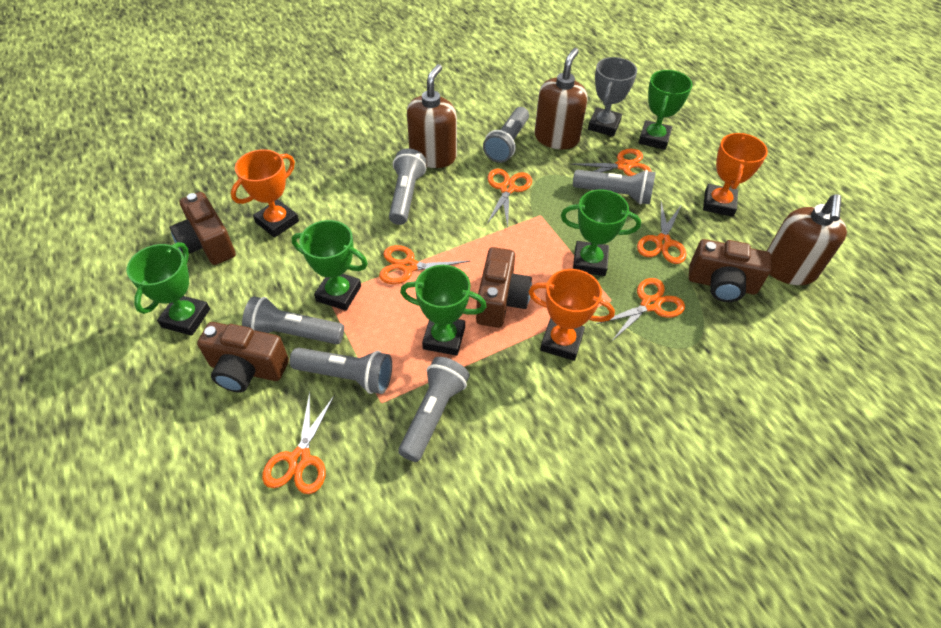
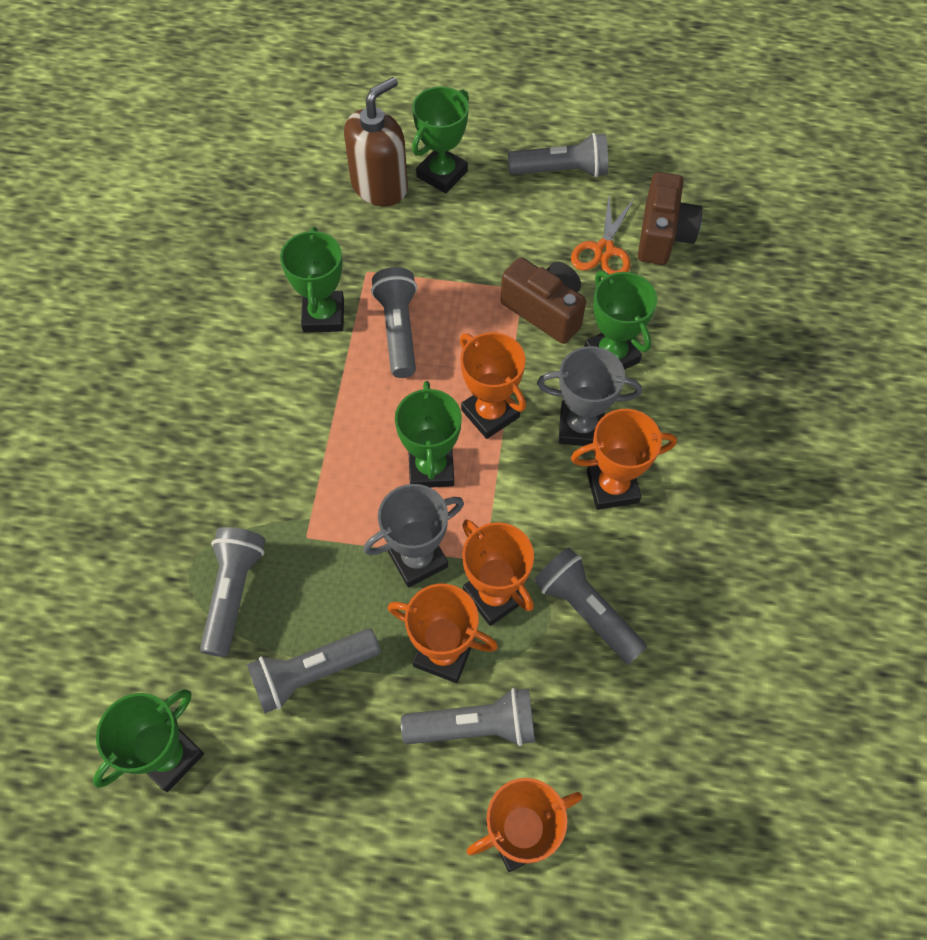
brown camera: [170,192,236,265] [197,322,289,392] [476,247,532,328] [689,239,772,302] = 4 -> [501,257,586,344] [638,172,703,265] = 2
brown soap dispenser: [407,64,457,168] [534,48,588,149] [767,194,847,285] = 3 -> [344,77,408,206] = 1
grey trophy: [588,57,637,136] = 1 -> [363,484,464,587] [537,346,642,446] = 2
orange scissors: [262,392,335,494] [379,245,470,284] [487,168,532,227] [570,149,652,176] [596,278,685,342] [637,202,686,264] = 6 -> [571,196,634,275] = 1
orange trophy: [231,149,299,238] [529,269,615,361] [703,133,768,217] = 3 -> [388,584,498,683] [460,332,526,439] [462,520,534,626] [467,778,582,872] [571,409,677,510] = 5

